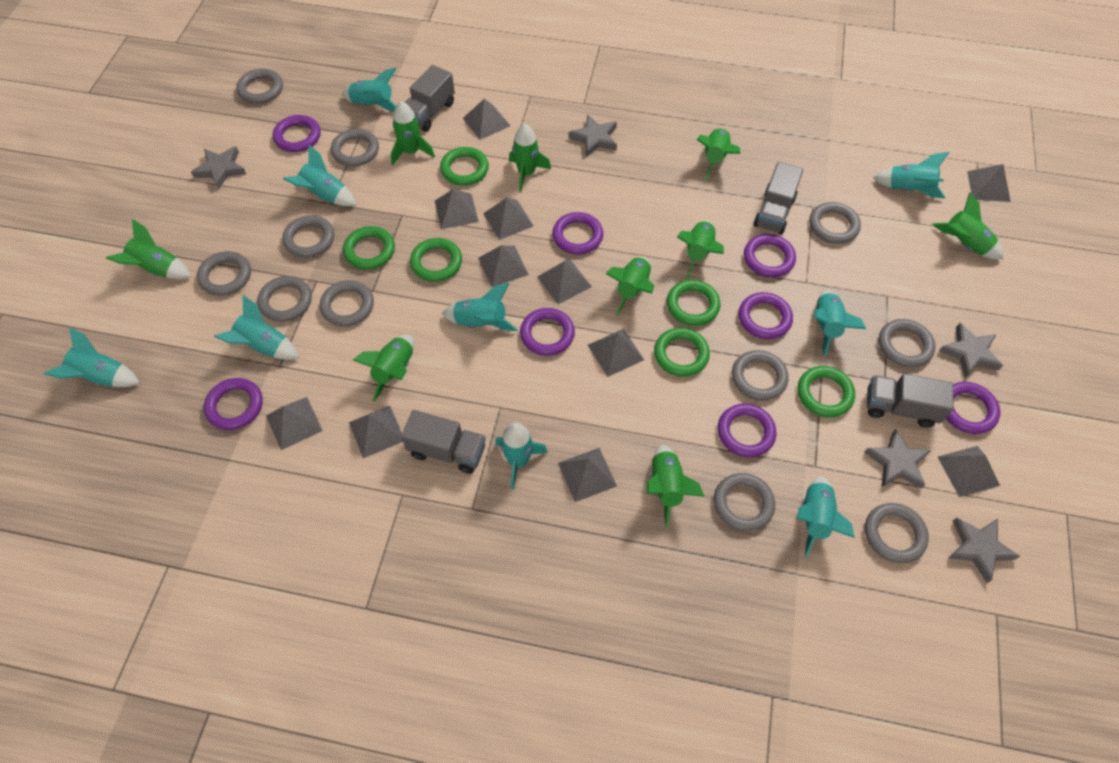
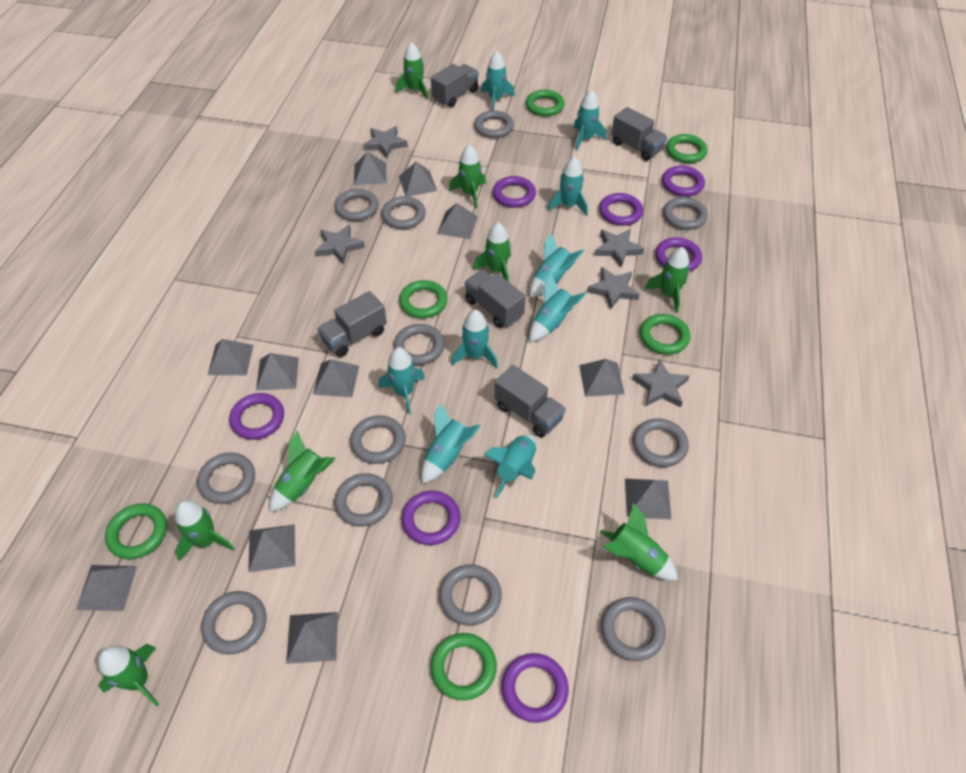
green rocket: [106,219,191,279] [353,335,414,402] [391,101,435,165] [509,123,551,192] [605,256,654,316] [647,445,705,527] [677,220,724,279] [697,128,740,181] [932,192,1003,260] = 9 -> [98,644,159,706] [175,500,235,561] [270,431,336,512] [396,42,428,100] [449,145,486,208] [473,222,511,282] [600,503,678,581] [645,247,690,313] = 8
grey ring: [197,251,251,296] [236,69,283,104] [257,276,312,322] [282,215,334,258] [320,280,374,327] [331,129,379,167] [714,473,775,531] [732,350,788,401] [809,202,861,244] [865,503,929,563] [879,319,935,368] = 11 -> [197,453,255,504] [201,591,266,655] [334,473,393,527] [335,189,378,221] [350,415,406,464] [381,196,426,229] [394,324,444,365] [439,564,502,626] [474,110,514,138] [601,597,666,661] [633,418,689,467] [663,197,708,230] = 12
grey truck: [401,410,486,474] [405,65,455,132] [754,162,803,234] [867,374,954,428] = 4 -> [317,291,387,357] [431,64,479,107] [465,270,526,328] [495,365,566,438] [611,107,667,161] = 5
purple ring: [204,378,263,430] [273,115,321,152] [520,308,575,356] [552,212,603,255] [718,403,776,457] [739,292,793,339] [744,234,796,278] [946,382,1001,434] = 8 -> [229,393,284,440] [402,491,461,545] [493,176,536,208] [501,653,569,723] [599,193,643,226] [656,237,702,272] [662,165,705,197] = 7

